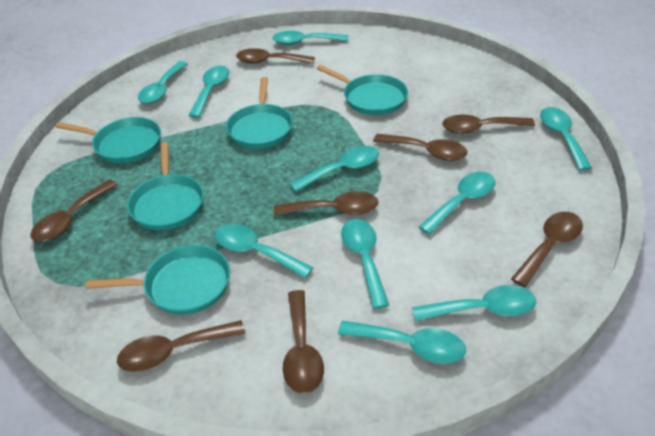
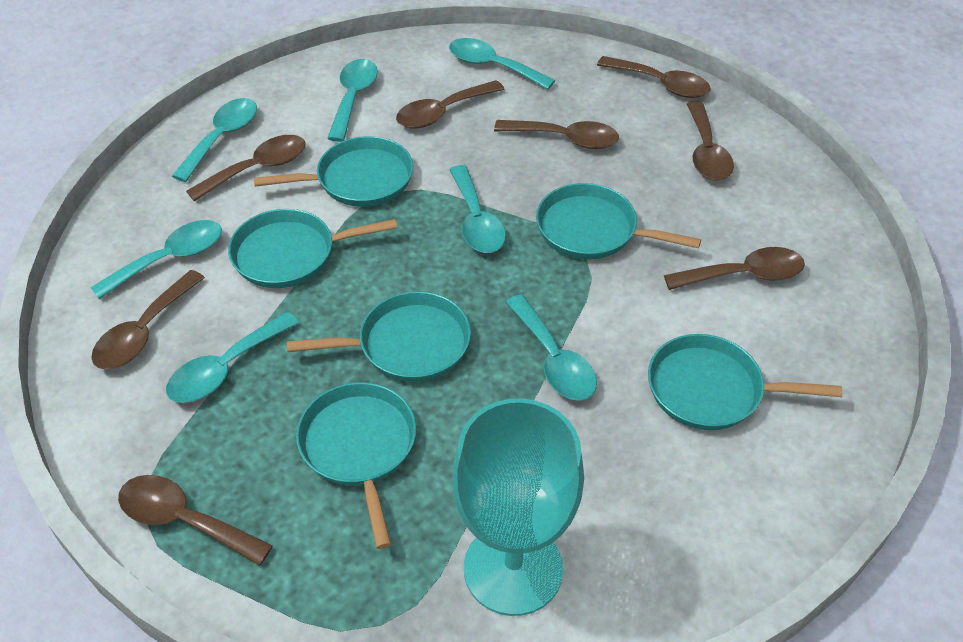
turquoise goblet: none = 0 -> [452,398,584,616] = 1
turquoise pan: [56,117,161,163] [86,245,230,315] [127,142,204,230] [226,77,293,149] [317,65,408,115] = 5 -> [228,209,397,288] [254,136,414,207] [287,291,471,382] [296,382,416,549] [536,183,701,260] [648,334,842,430] = 6
turquoise spoon: [138,61,188,104] [189,66,229,118] [215,224,313,278] [272,31,349,45] [290,146,379,192] [338,321,466,364] [341,219,389,309] [412,285,536,321] [419,172,495,235] [540,107,592,171] = 10 -> [90,220,222,299] [166,312,299,403] [172,98,257,182] [327,59,378,142] [449,38,555,90] [449,165,506,253] [505,295,597,401] = 7

